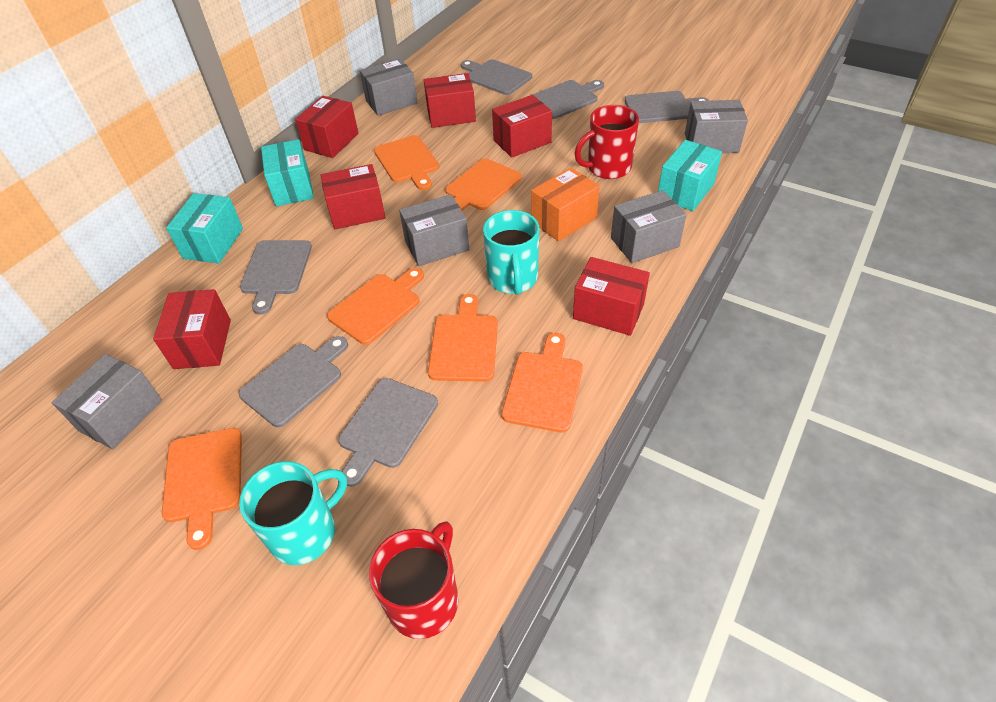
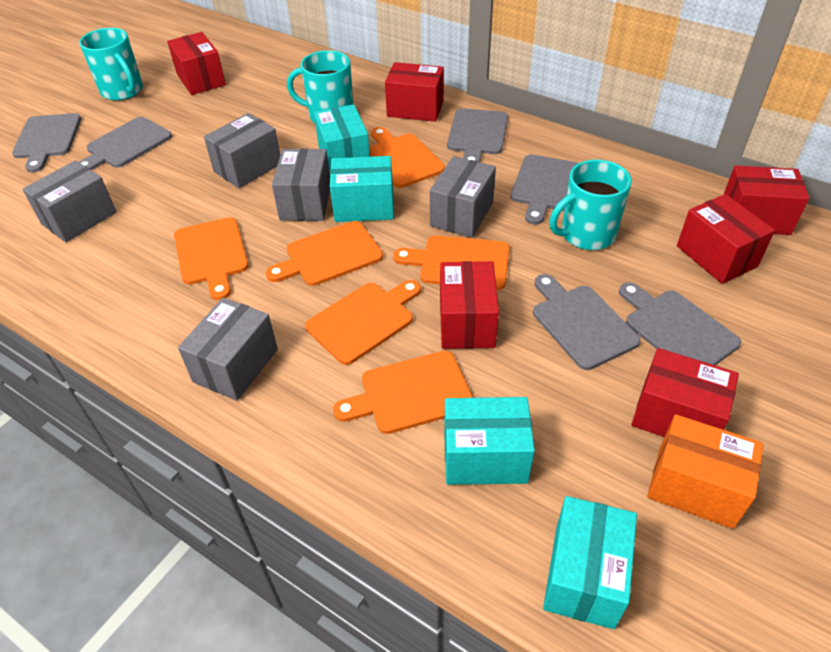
red mug: [369,521,458,639] [575,105,639,179] = 2 -> none = 0
turquoise box: [166,193,243,263] [261,139,314,206] [658,140,722,211] = 3 -> [314,104,370,171] [330,156,394,222] [444,397,535,485] [543,496,637,629] = 4
turquoise mug: [239,461,347,565] [483,210,539,295] = 2 -> [79,28,143,101] [287,50,353,123] [549,159,632,250] = 3

